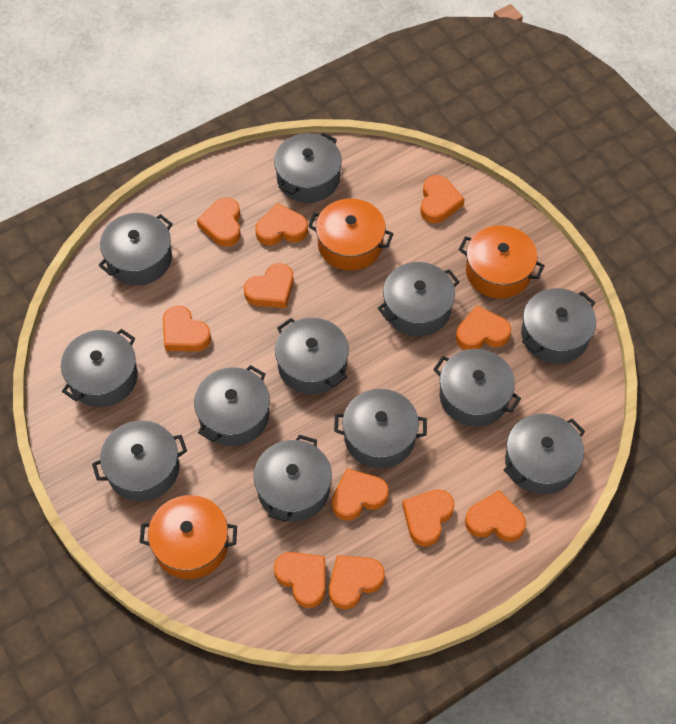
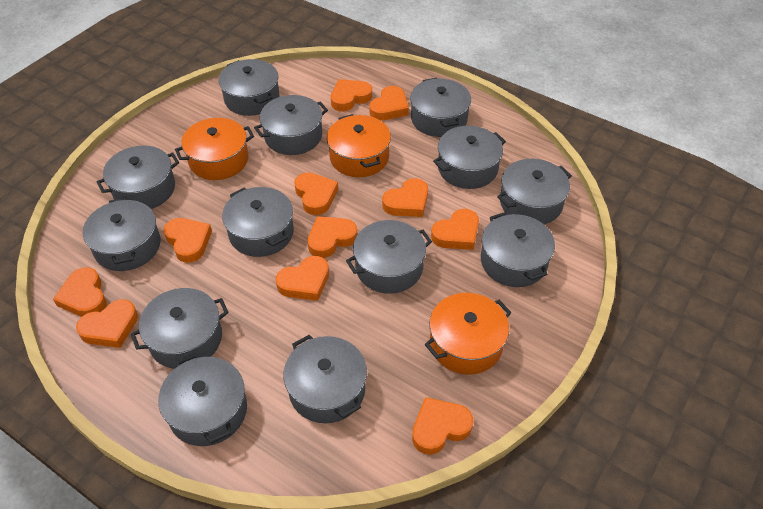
grey pot: [61,329,138,407] [92,420,187,501] [98,213,173,285] [194,365,270,446] [254,435,332,522] [274,133,342,203] [275,318,349,394] [334,389,427,468] [378,262,459,337] [433,349,521,427] [504,414,585,494] [521,288,596,364] = 12 -> [83,197,161,271] [97,145,179,209] [131,288,229,369] [159,354,247,446] [219,59,279,116] [222,187,294,257] [254,95,328,155] [283,335,367,423] [346,220,432,294] [410,78,471,137] [433,126,506,189] [481,212,555,287] [497,159,572,224] = 13

